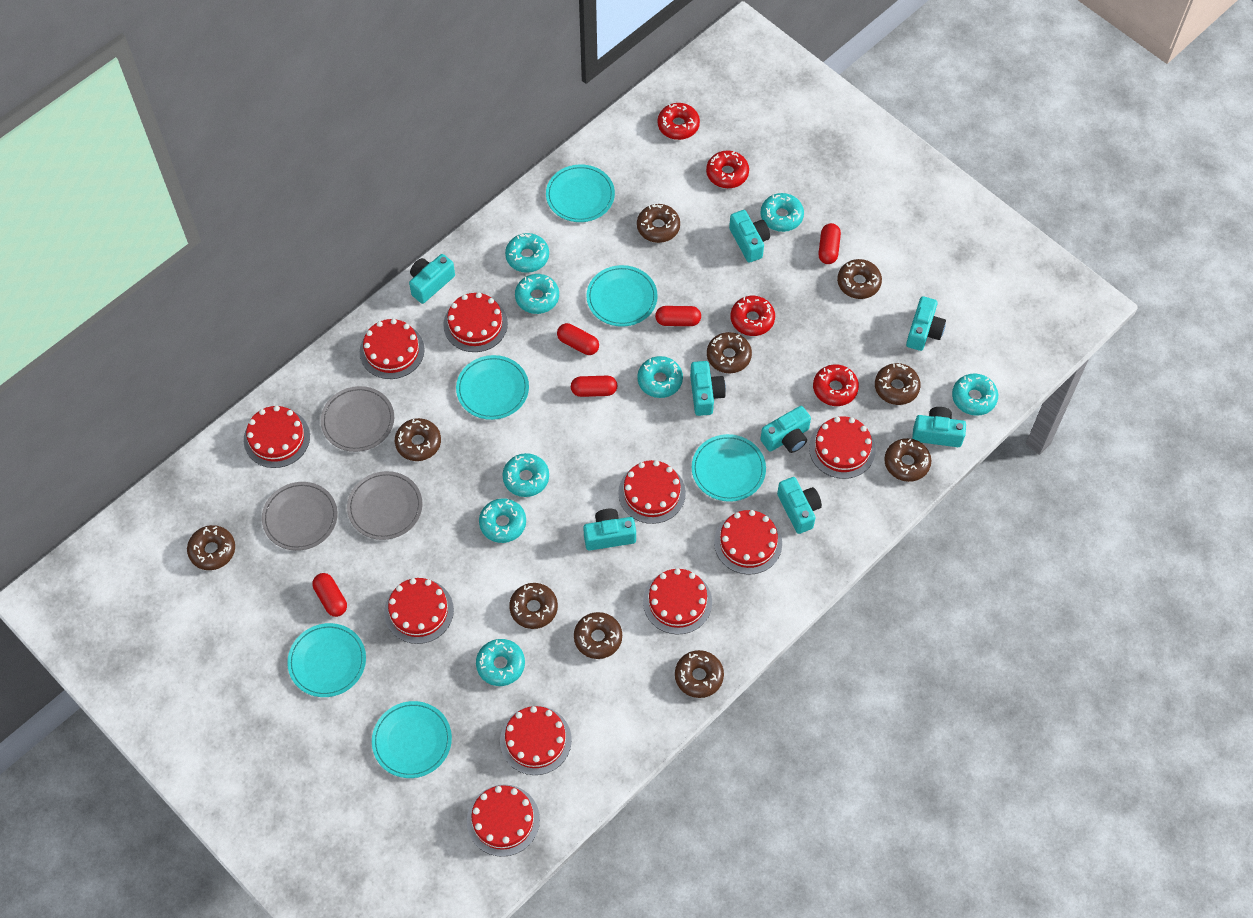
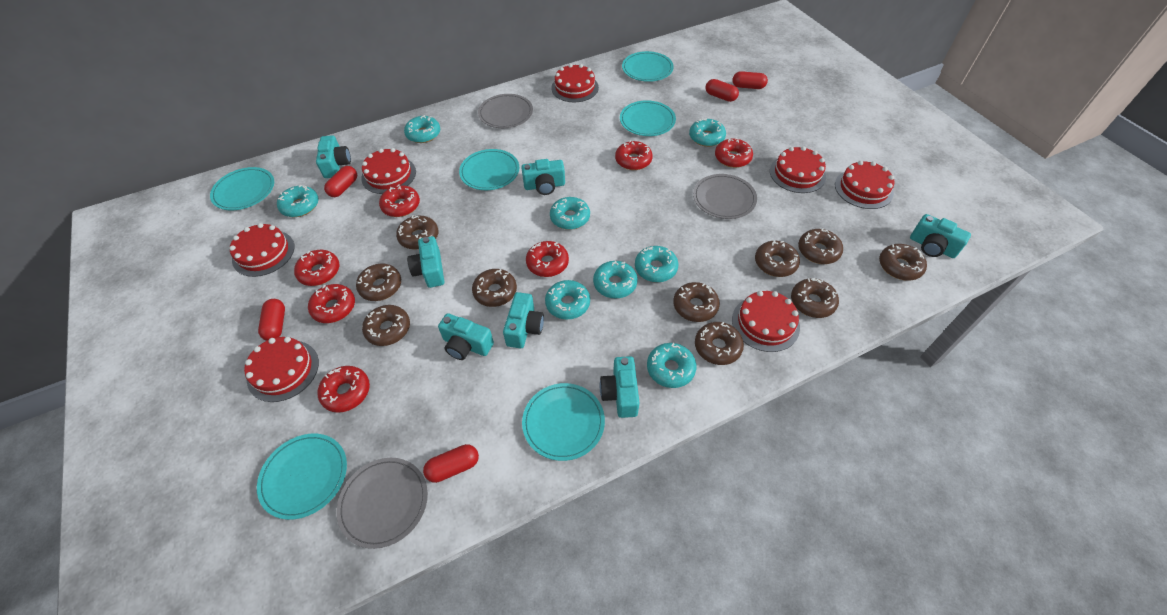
red cake: [244,406,310,468] [360,319,425,379] [384,578,454,644] [443,292,508,352] [467,785,540,857] [500,706,572,775] [618,460,686,524] [643,568,712,635] [714,510,782,575] [809,416,876,479] = 10 -> [229,223,295,277] [244,337,319,402] [361,148,416,194] [551,64,599,102] [732,291,800,352] [770,146,826,193] [835,161,895,209] = 7
red donut: [657,103,700,140] [706,151,749,188] [731,296,775,336] [813,364,859,406] = 4 -> [294,250,339,286] [308,284,355,323] [317,366,370,413] [379,184,420,217] [526,241,569,277] [615,140,653,170] [715,138,753,168] = 7
turquoise camera: [409,254,455,304] [583,509,636,551] [690,361,726,416] [729,210,770,263] [760,406,811,453] [777,477,822,534] [906,296,946,351] [912,407,966,447] = 8 -> [316,135,351,178] [407,236,444,288] [438,313,494,360] [503,292,544,348] [521,159,565,195] [600,356,640,418] [910,214,971,258] = 7

